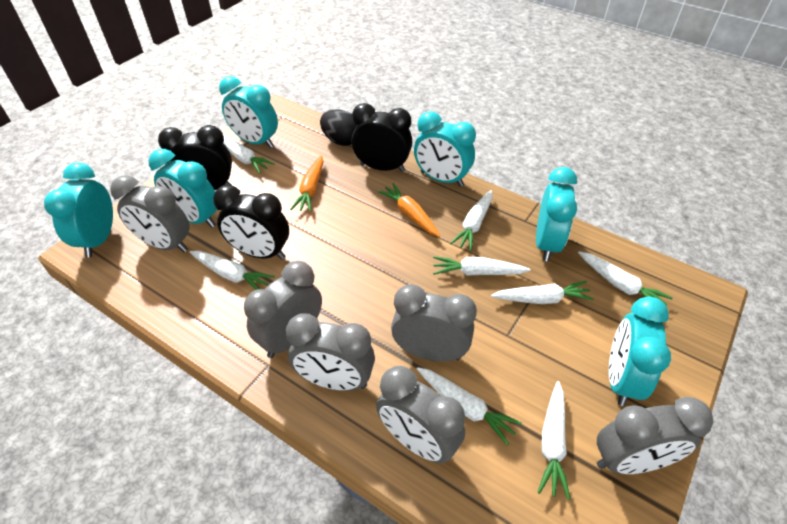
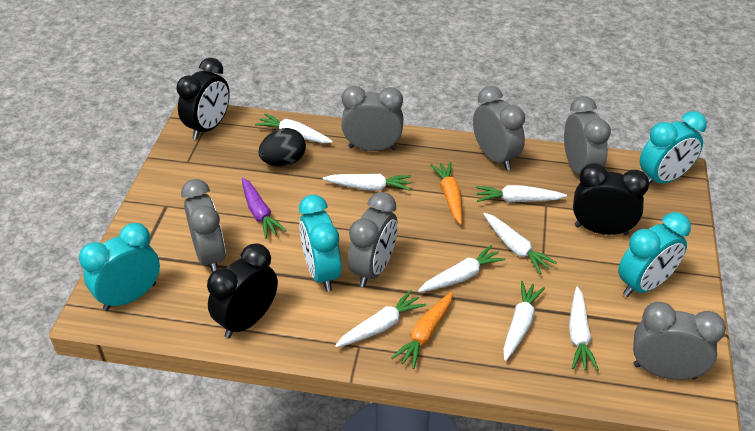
purple carrot: none = 0 -> [242,178,287,239] = 1
turquoise clock: [44,162,113,257] [149,149,217,228] [219,76,278,148] [414,111,476,187] [536,167,577,261] [609,297,671,406] = 6 -> [79,223,160,311] [299,195,341,292] [618,212,691,297] [640,111,707,185] = 4

